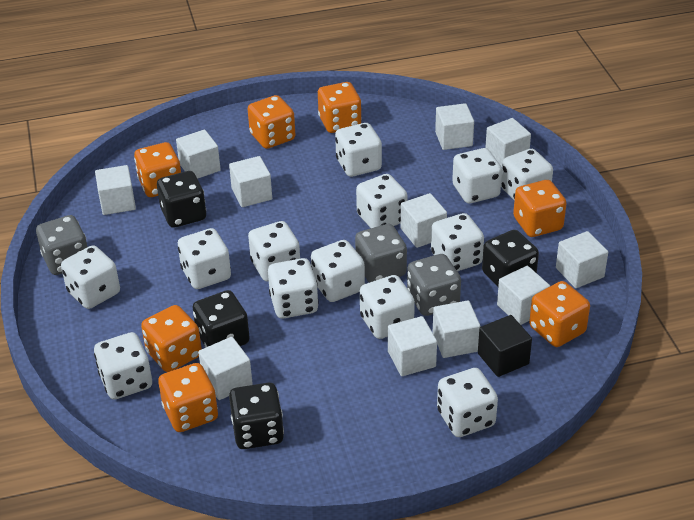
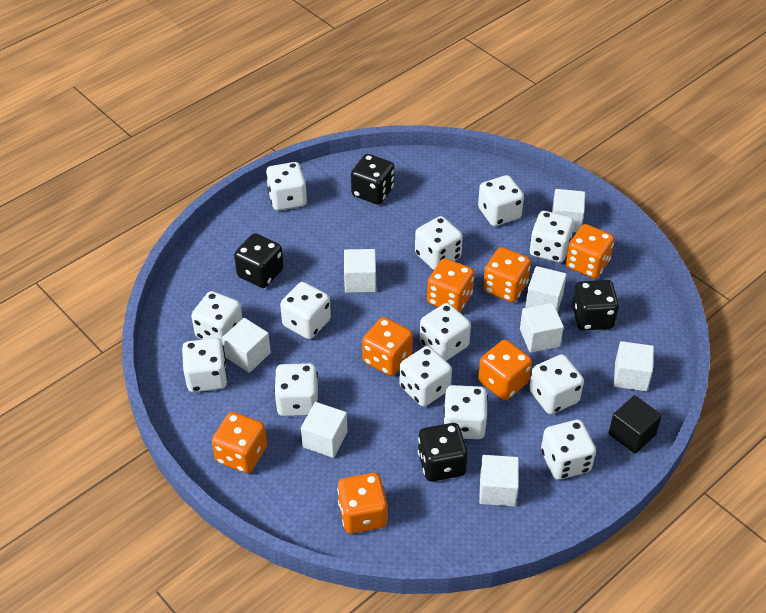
grey dice: [36,215,88,275] [355,224,407,283] [407,254,461,316] = 3 -> none = 0
white cube: [95,165,136,215] [176,130,221,179] [198,337,253,400] [229,156,272,207] [388,316,437,376] [401,193,447,248] [433,300,480,358] [435,103,474,150] [485,118,531,167] [497,266,550,325] [556,231,608,288] = 11 -> [222,318,271,373] [301,402,348,458] [344,249,376,293] [479,455,519,506] [520,303,564,353] [525,266,567,312] [552,189,585,232] [614,341,654,391] = 8

